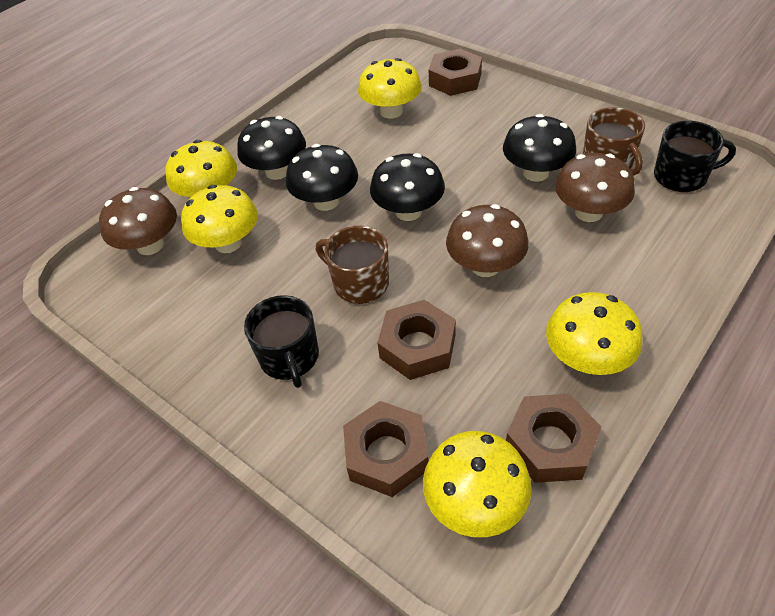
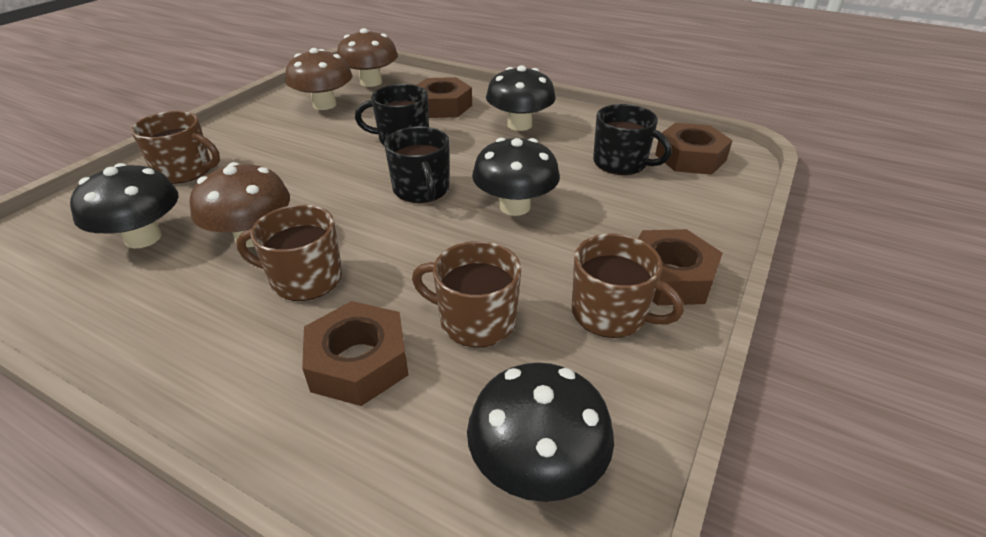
black mug: [244,295,319,388] [654,121,736,192] = 2 -> [355,84,429,145] [384,126,450,203] [593,104,672,175] = 3
brown mug: [316,226,389,304] [583,107,645,176] = 2 -> [131,111,220,184] [236,204,342,301] [412,241,521,347] [571,234,684,338] = 4
yellow mushroom: [165,140,237,197] [181,185,258,253] [358,58,422,119] [423,431,532,537] [546,292,643,375] = 5 -> none = 0

